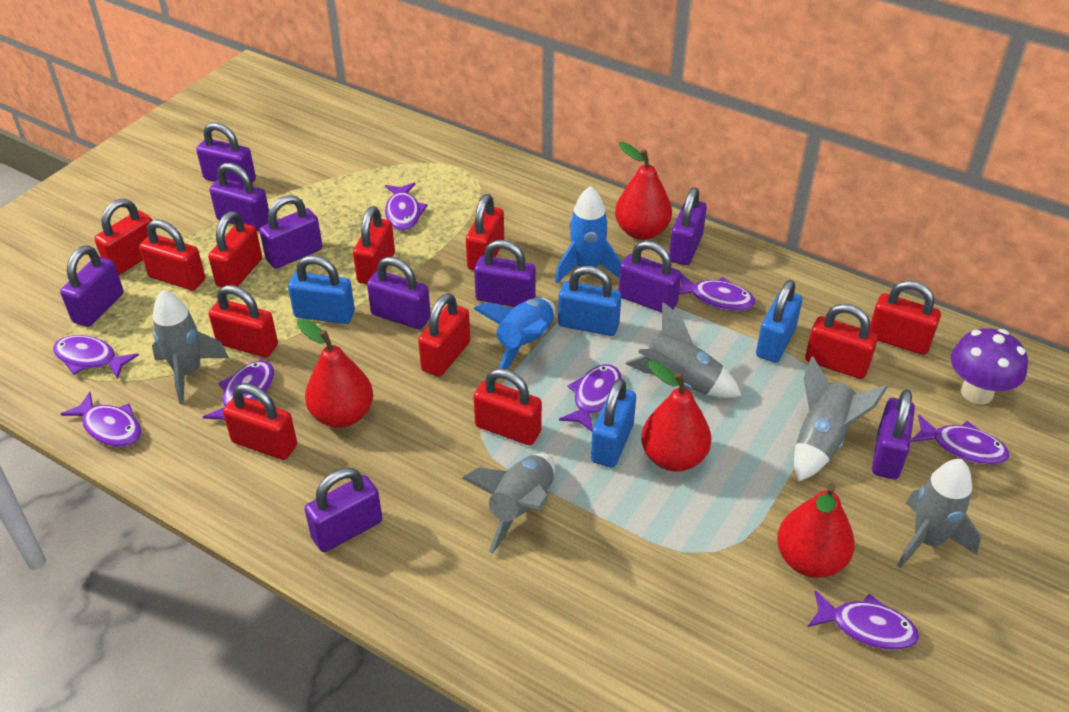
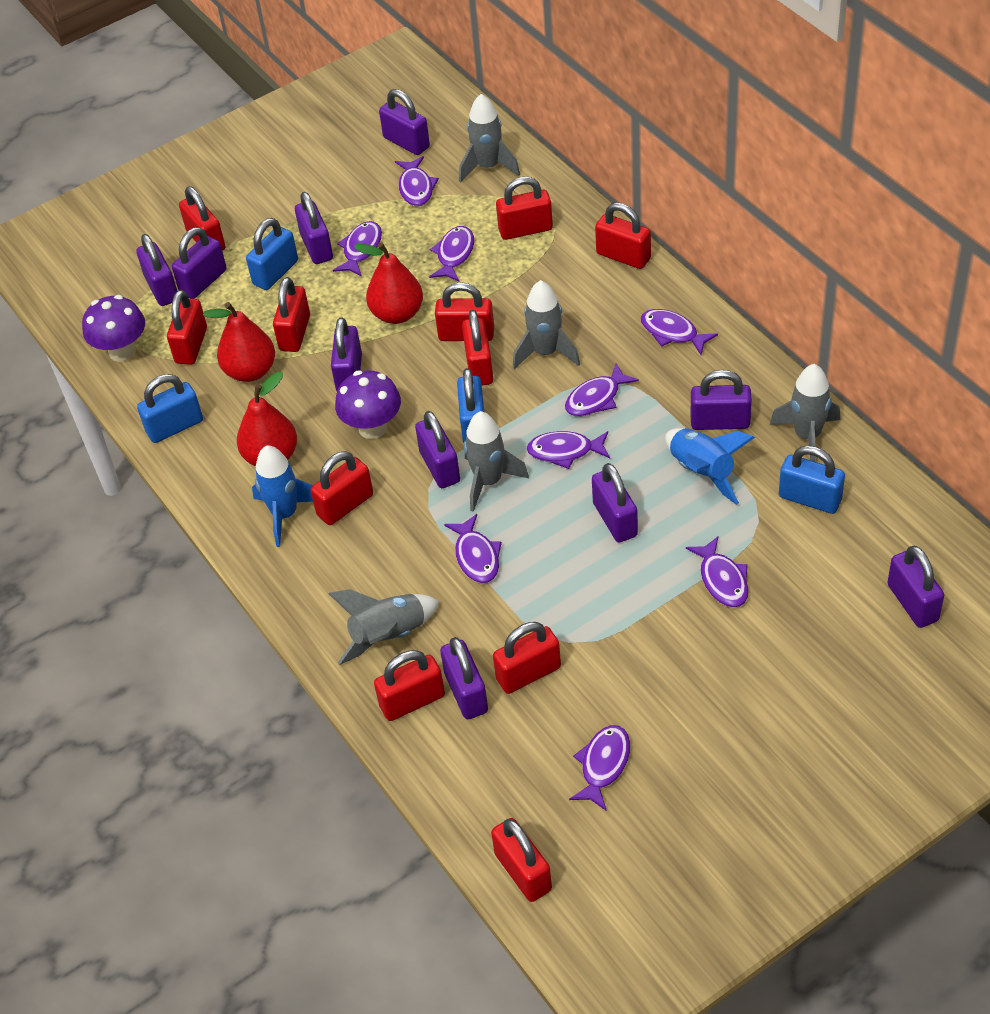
purple fish: [53,335,139,379] [61,392,141,447] [203,361,274,421] [385,183,428,231] [559,364,622,432] [679,273,755,311] [807,590,919,650] [911,415,1010,465] = 8 -> [333,221,382,277] [395,156,439,206] [429,226,474,282] [444,514,502,583] [526,431,610,469] [565,364,639,416] [569,725,630,811] [640,309,718,355] [686,536,749,607] = 9
purple mushroom: [951,328,1028,404] = 1 -> [82,295,145,362] [335,370,401,439] = 2
red pear: [297,319,373,428] [615,142,672,240] [641,360,711,471] [777,483,855,578] = 4 -> [203,302,275,382] [237,372,297,466] [354,242,423,324] = 3

